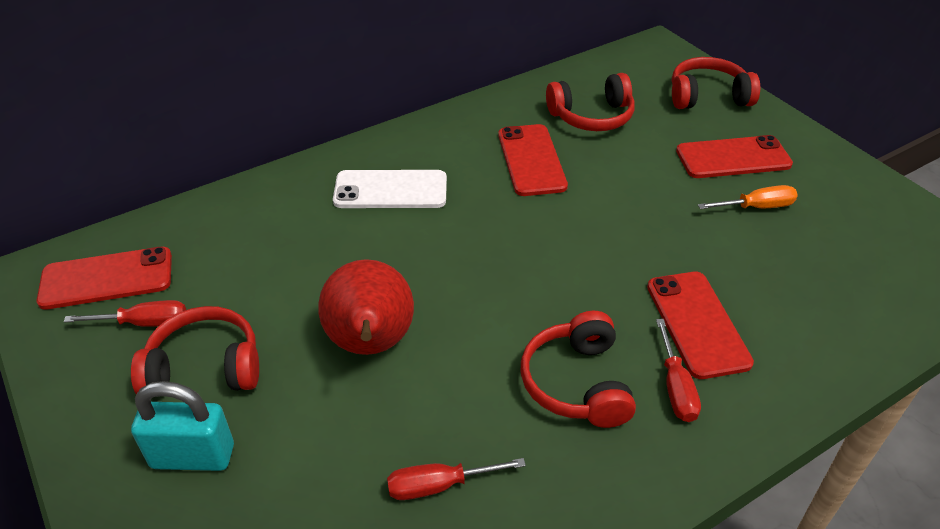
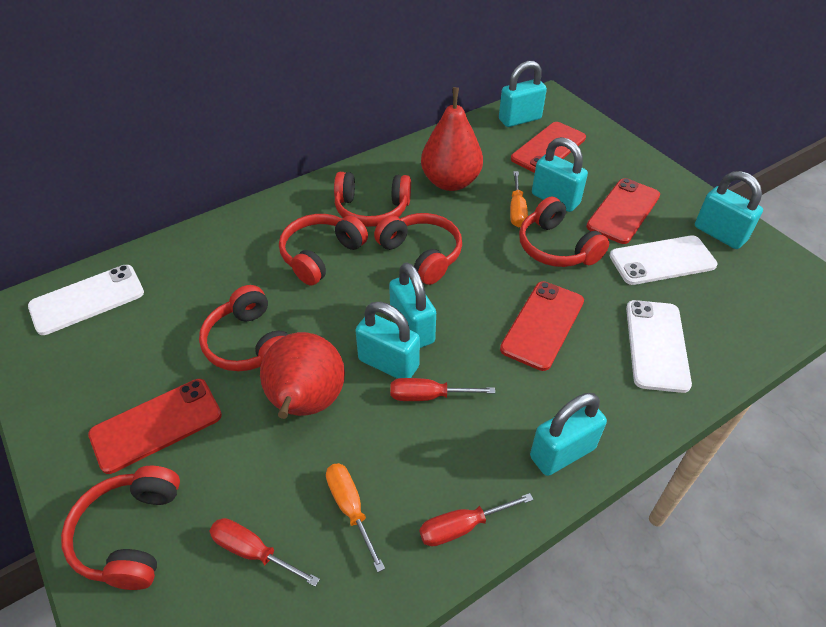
orange screwdriver: [698,185,798,209] = 1 -> [326,463,385,572] [510,171,528,227] = 2
red headphones: [131,306,259,394] [521,311,636,428] [546,73,635,131] [672,57,760,109] = 4 -> [61,466,180,590] [199,285,288,371] [279,214,368,286] [334,172,411,227] [374,213,462,285] [519,197,609,267] = 6
red pear: [318,259,414,355] = 1 -> [260,332,345,419] [421,87,483,191] = 2
turquoise padlock: [131,381,234,471] = 1 -> [355,302,420,379] [389,262,436,348] [499,61,547,127] [530,393,607,476] [532,137,588,212] [695,171,763,249] = 6
white phone: [333,170,447,208] = 1 -> [28,265,144,335] [610,235,718,285] [626,300,692,393] = 3

